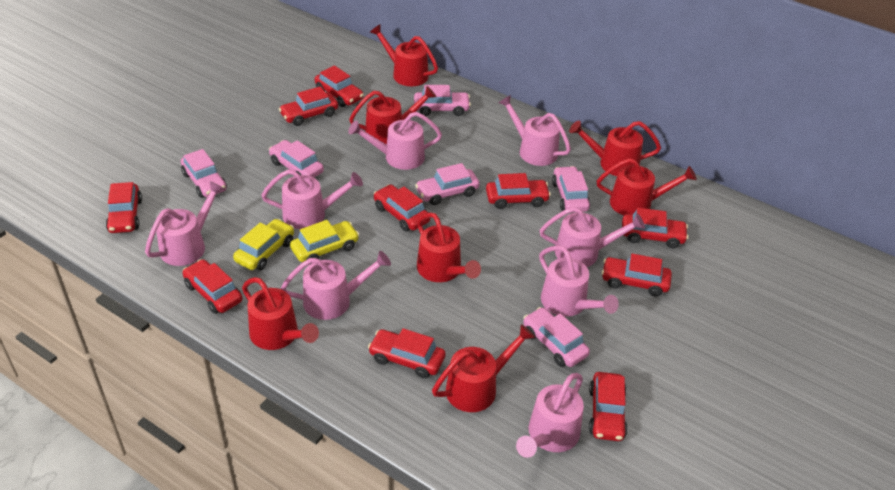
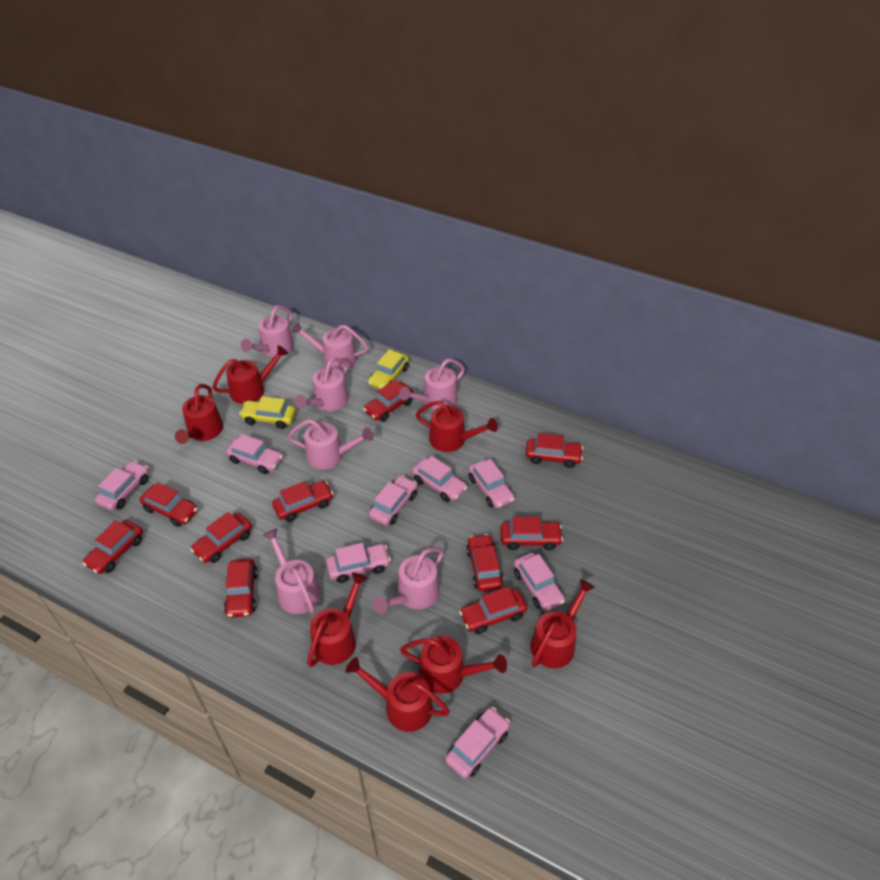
pink car: [181,149,227,198] [269,140,324,178] [414,85,471,116] [415,163,480,205] [523,307,590,367] [552,166,590,212] = 6 -> [95,460,149,511] [226,434,283,474] [326,543,391,583] [369,475,417,526] [412,456,468,502] [445,707,510,778] [468,459,515,508] [514,553,565,611] = 8
pink watering can: [145,181,225,266] [261,169,363,229] [281,251,391,320] [348,112,442,170] [498,95,571,166] [516,373,584,458] [539,245,619,317] [540,207,645,267] = 8 -> [241,305,294,357] [263,528,320,614] [288,419,374,470] [291,322,368,370] [295,357,349,411] [373,547,444,614] [399,359,465,410] = 7

